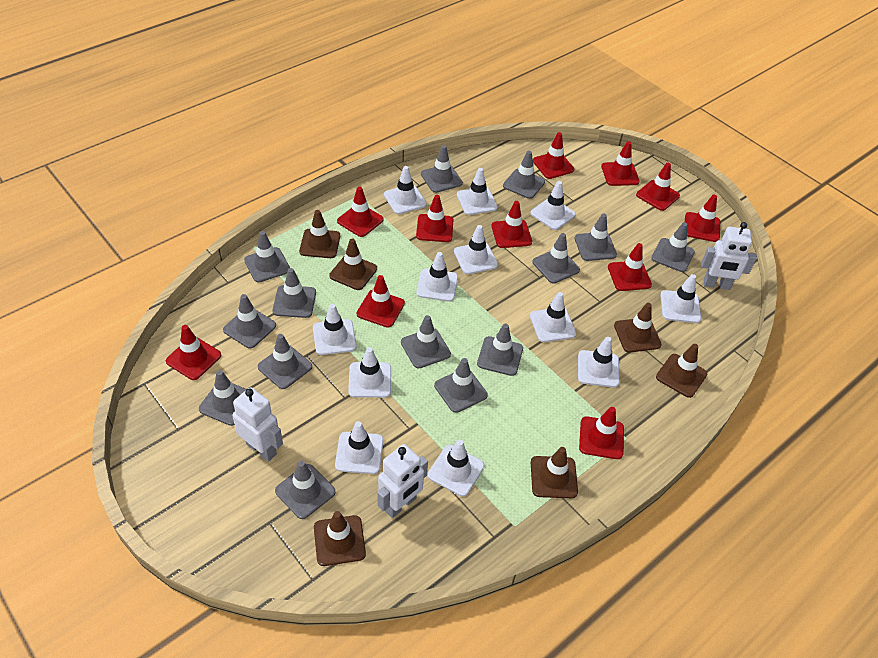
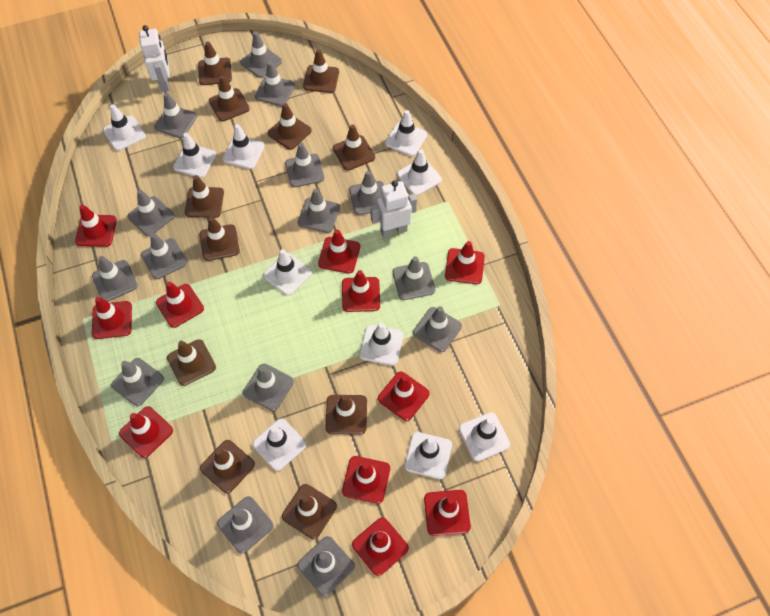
brown traffic cone: [299,210,340,258] [314,511,366,566] [329,239,377,290] [531,447,578,498] [614,303,662,353] [656,344,707,398] = 6 -> [167,339,216,386] [185,175,224,218] [198,41,232,85] [200,217,240,261] [200,440,255,493] [209,75,250,121] [268,103,312,150] [282,484,337,539] [303,49,339,93] [325,395,367,435] [333,124,375,170] = 11
grey traffic cone: [199,370,247,426] [223,294,276,348] [244,231,290,282] [258,334,312,389] [273,268,316,318] [275,461,336,519] [401,315,451,368] [421,145,463,193] [434,358,488,413] [477,324,523,376] [503,151,545,199] [532,233,580,283] [575,214,617,261] [651,222,695,272] = 14 -> [92,256,138,301] [111,358,164,406] [128,190,174,236] [141,233,187,279] [154,93,197,138] [217,496,273,554] [240,32,282,78] [243,364,294,411] [255,61,295,107] [285,143,324,187] [297,536,355,596] [298,188,340,233] [349,171,384,215] [393,256,435,300] [413,306,462,352] = 15
white robot: [232,387,283,462] [377,444,428,518] [701,222,757,290] = 3 -> [139,25,170,92] [370,180,417,238] = 2
white traffic cone: [313,304,357,355] [335,421,383,474] [348,347,391,398] [384,166,427,214] [416,252,458,302] [428,440,484,496] [454,225,498,274] [457,168,498,215] [530,181,576,230] [530,292,576,342] [578,337,620,387] [660,274,701,323] = 12 -> [103,104,146,151] [173,133,216,178] [222,124,265,169] [253,418,306,471] [263,249,312,296] [359,323,404,366] [385,110,427,156] [397,149,442,196] [405,432,452,479] [459,412,510,461] = 10

